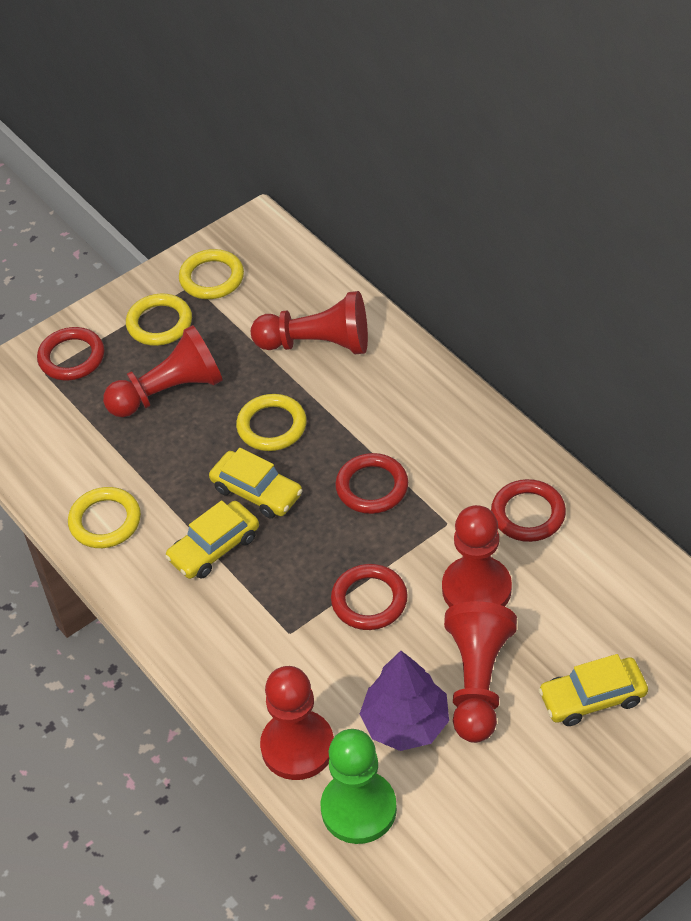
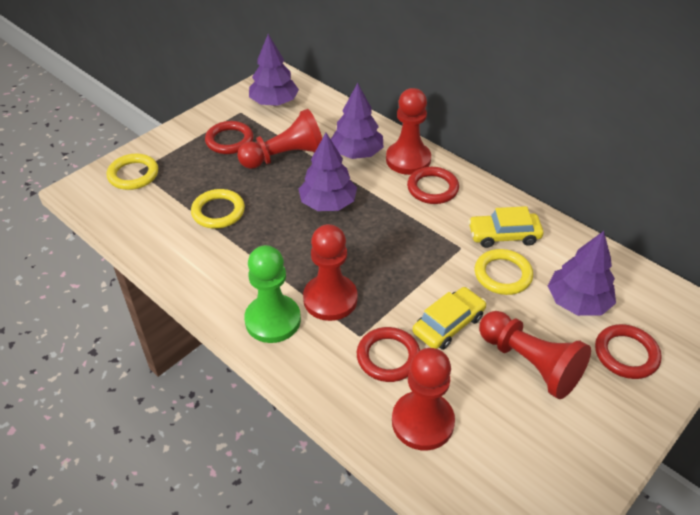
purple tree: [360,651,449,751] = 1 -> [249,34,299,106] [299,133,357,211] [331,83,383,159] [548,231,616,316] = 4
yellow car: [165,500,259,579] [209,448,302,518] [538,654,648,726] = 3 -> [412,287,486,350] [468,206,543,248] = 2
yellow ring: [68,487,141,548] [126,294,192,346] [179,249,244,299] [236,394,307,451] = 4 -> [107,154,158,190] [191,189,245,229] [475,249,533,295] = 3

